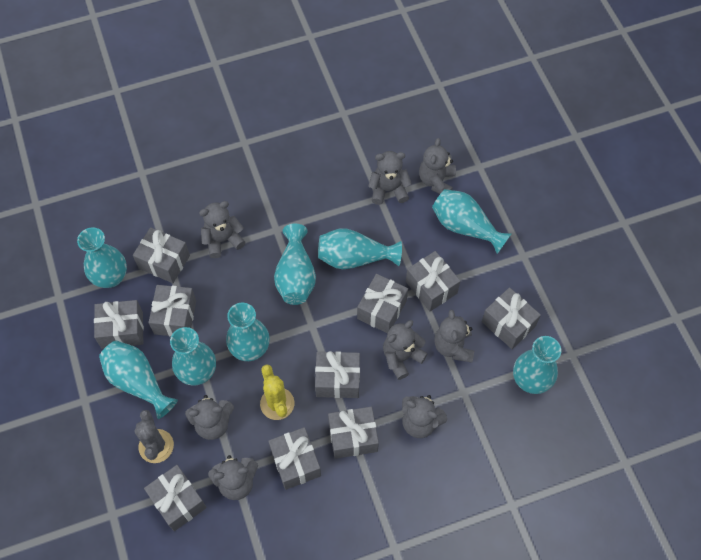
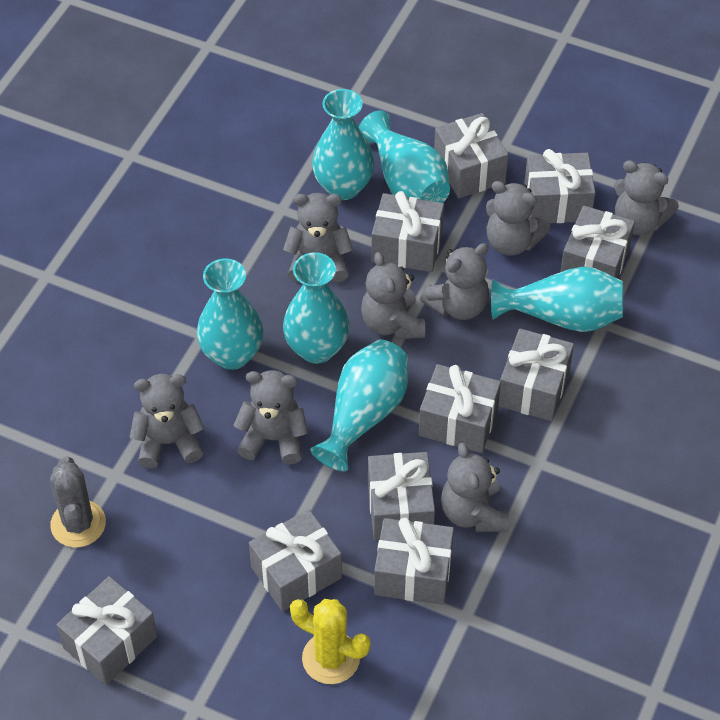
turquoise vase: [77,227,127,288] [99,341,178,419] [170,327,216,386] [226,303,270,361] [274,224,316,305] [318,228,402,269] [432,189,511,254] [513,336,561,394] = 8 -> [197,258,263,370] [283,252,350,364] [310,339,408,471] [312,89,374,200] [359,111,450,203] [491,267,623,332] = 6

